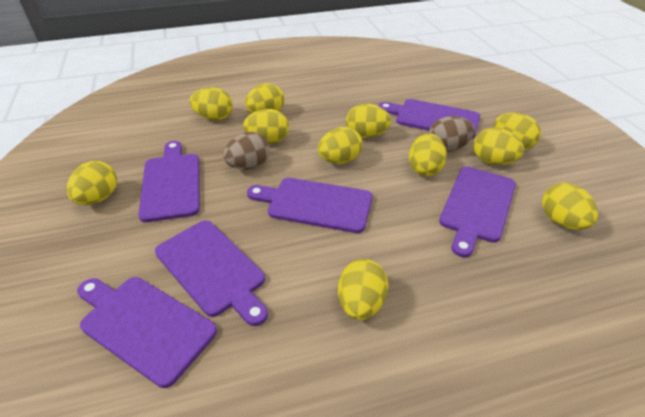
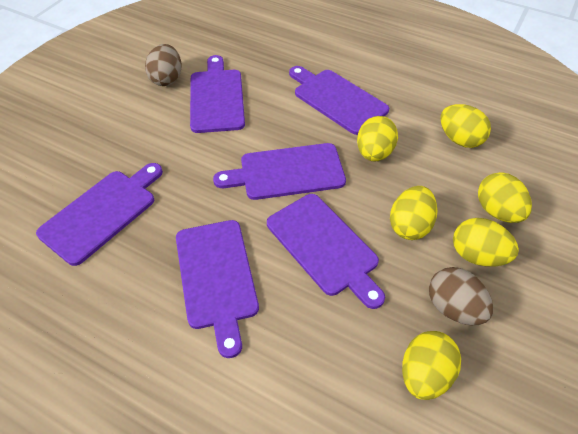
yellow egg: [67,161,117,205] [189,87,233,120] [243,109,289,144] [245,83,284,113] [318,127,363,164] [338,259,388,320] [346,104,391,138] [409,133,447,176] [473,128,524,165] [494,113,541,150] [542,183,598,230] = 11 -> [357,116,398,162] [390,186,438,240] [402,331,461,400] [440,104,491,148] [453,218,519,267] [478,172,532,223] = 6

